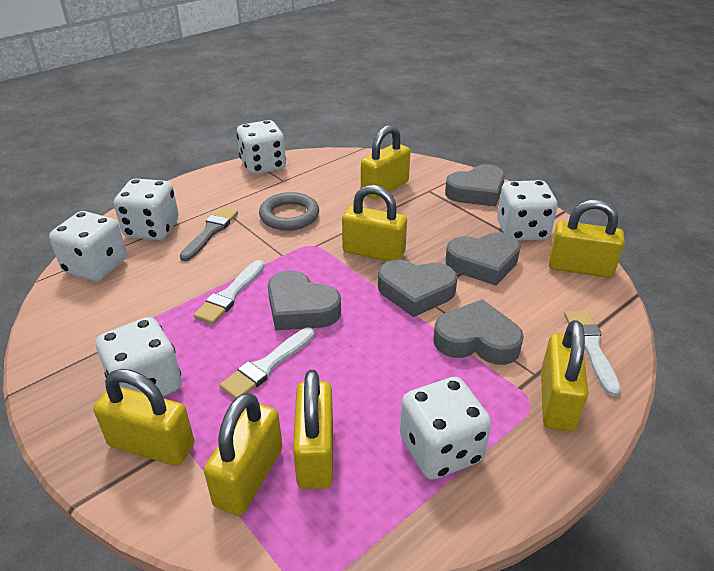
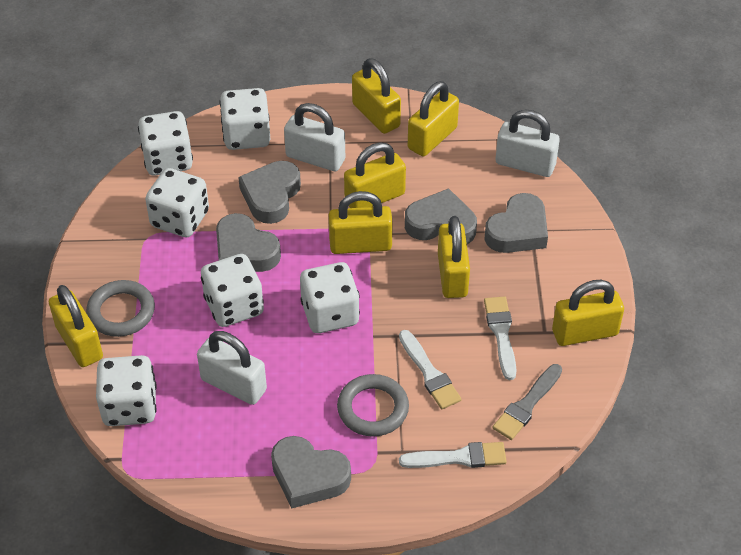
grey ring: [259,192,319,231] = 1 -> [86,280,155,337] [337,374,409,437] = 2
white padlock: none = 0 -> [197,331,267,405] [284,103,345,171] [496,110,560,177] = 3

